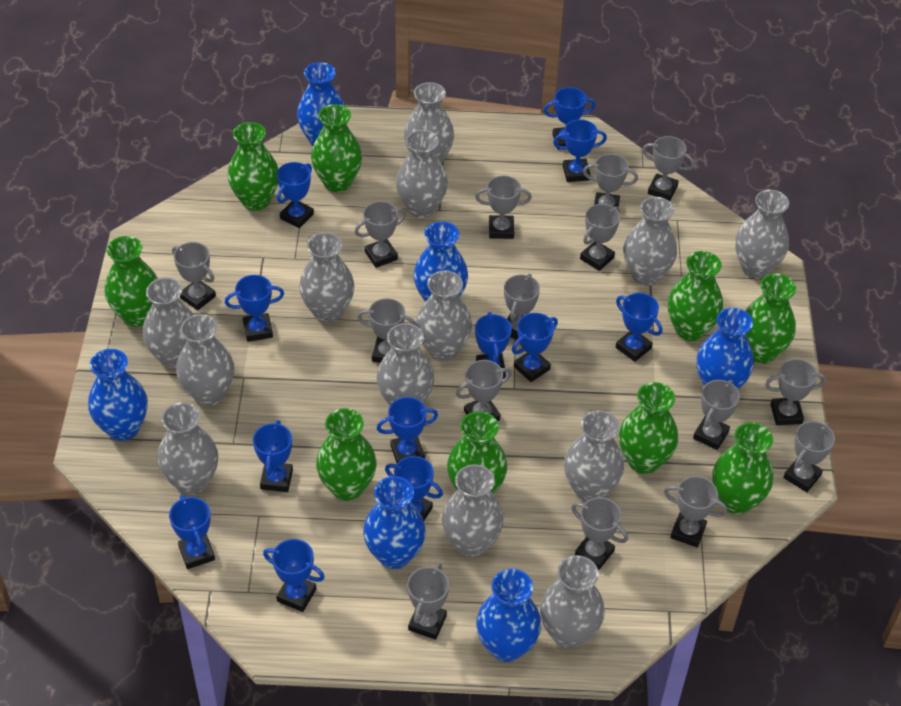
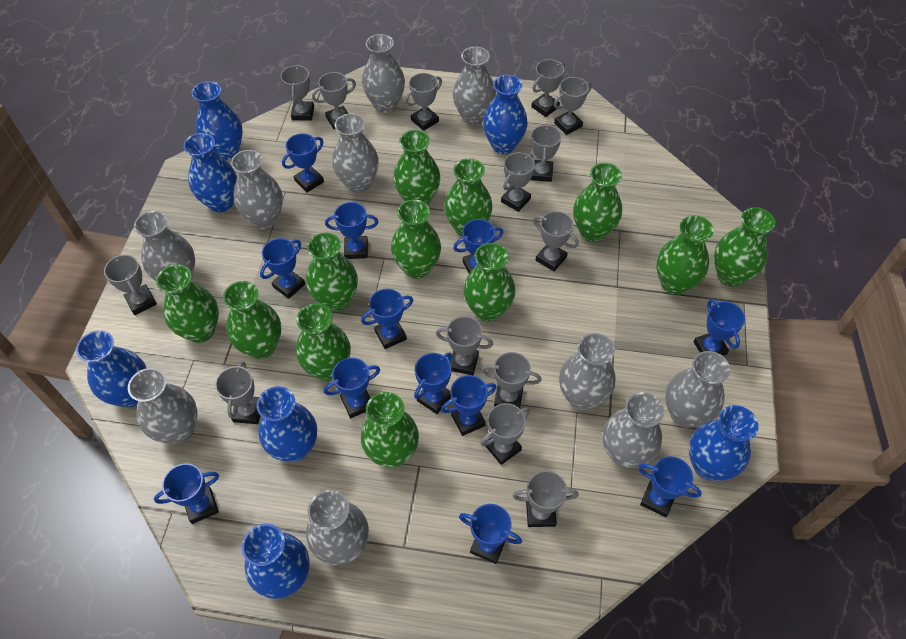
blue vase: [88,349,148,441] [297,62,345,146] [363,476,426,569] [414,221,468,302] [476,569,541,662] [696,308,754,389] = 6 -> [76,330,146,407] [183,133,237,212] [191,81,243,160] [242,524,309,599] [257,386,317,462] [483,75,528,154] [688,405,759,481] = 7
green vase: [105,236,158,327] [227,122,278,211] [311,104,362,192] [316,408,377,501] [447,411,507,494] [619,382,678,474] [668,251,723,341] [712,422,773,514] [745,274,796,364] = 9 -> [156,264,219,343] [223,281,281,359] [296,303,351,381] [306,232,358,311] [361,392,419,467] [391,199,441,279] [393,130,441,205] [444,158,493,237] [463,243,516,322] [573,163,622,242] [656,216,714,295] [714,207,776,287] = 12
grey trophy: [172,242,216,310] [355,201,407,268] [357,298,417,363] [407,563,449,640] [456,360,512,421] [475,175,532,239] [504,274,540,339] [571,497,628,570] [580,204,620,271] [583,154,638,207] [642,136,694,201] [664,476,728,547] [693,380,740,450] [765,359,827,425] [783,421,835,492] = 15 -> [104,255,157,315] [215,361,260,424] [281,65,314,121] [312,72,356,130] [405,73,442,131] [436,316,493,375] [480,403,530,465] [482,352,542,408] [501,152,535,212] [513,470,579,527] [530,124,562,182] [531,59,565,117] [533,211,579,271] [554,77,592,135] = 14
grey vase: [143,278,194,369] [157,402,218,495] [176,314,234,406] [299,232,355,323] [376,323,434,405] [396,130,448,218] [404,82,454,164] [416,271,472,361] [442,464,504,557] [540,555,605,648] [564,410,624,502] [624,197,677,286] [735,190,789,278] = 13 -> [128,368,198,444] [134,211,195,281] [231,150,283,229] [306,490,369,565] [332,113,379,193] [362,34,405,113] [453,46,496,125] [559,333,615,410] [603,392,664,468] [665,351,730,428] = 10

